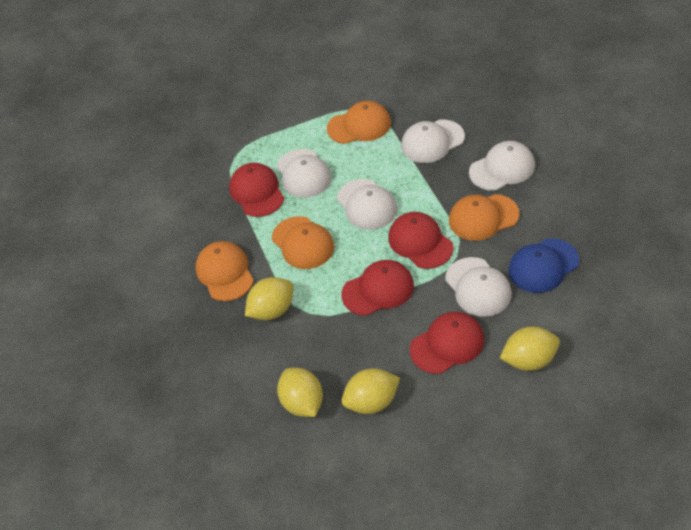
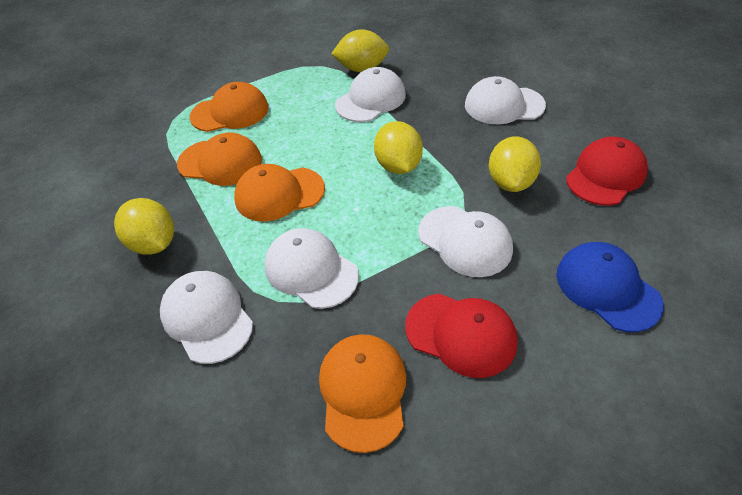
red cap: [229,163,284,217] [341,260,414,316] [388,212,454,269] [410,312,484,374] = 4 -> [405,294,518,378] [566,137,648,205] = 2

